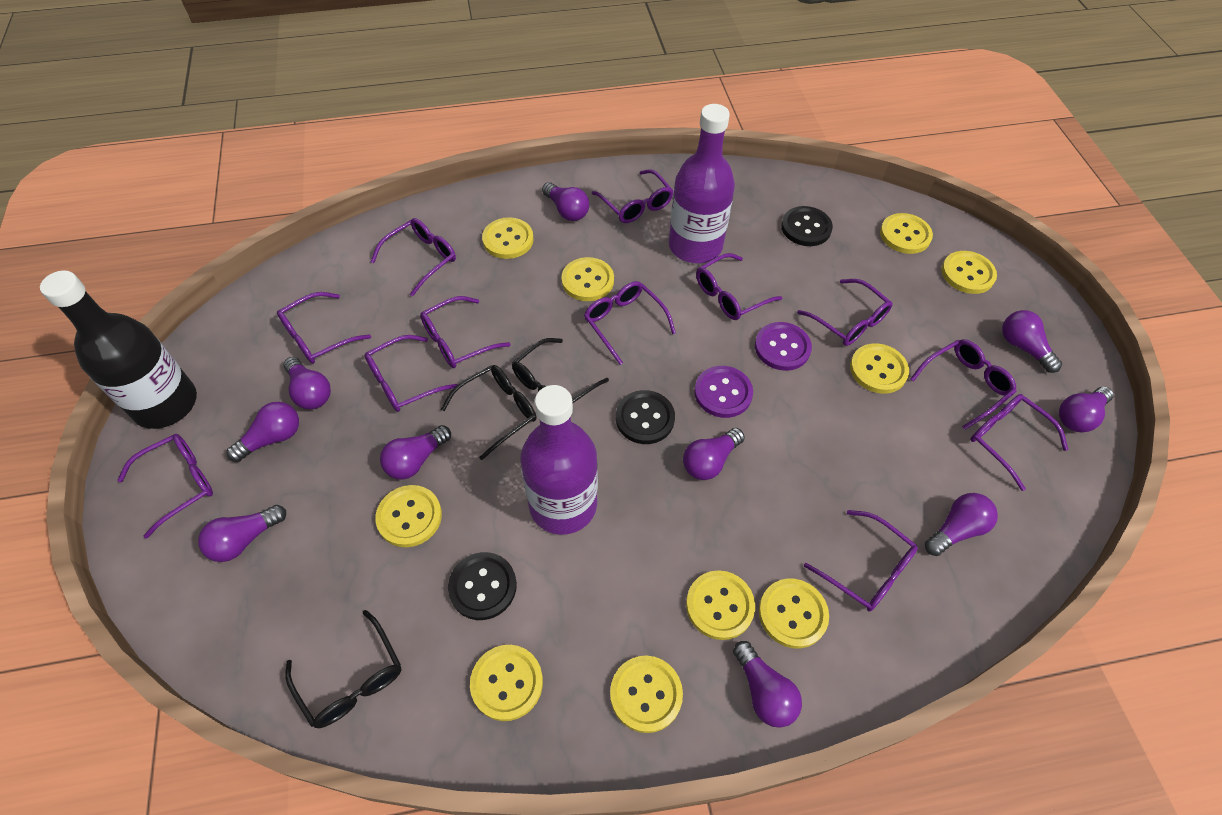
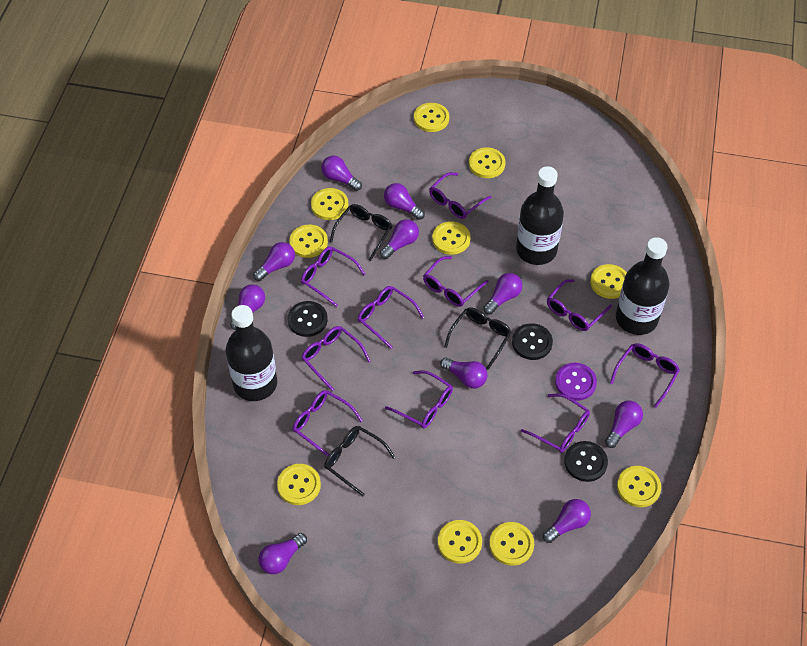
black bottle: [40,270,197,429] = 1 -> [226,305,277,401] [516,166,564,265] [616,237,670,335] = 3
purple bottle: [521,385,598,535] [669,104,735,263] = 2 -> none = 0
purple button: [694,366,753,418] [755,322,812,371] = 2 -> [555,363,597,401] = 1
purple glasses: [117,434,213,539] [277,292,371,364] [364,335,458,412] [371,218,456,296] [420,296,510,368] [584,281,676,365] [592,169,673,223] [696,253,783,320] [797,279,893,346] [804,510,918,612] [910,339,1017,430] [970,394,1069,491] = 12 -> [293,390,363,456] [301,246,366,307] [301,326,370,391] [358,286,424,349] [385,370,453,428] [423,256,488,307] [429,172,492,219] [521,394,590,453] [547,279,612,331] [610,343,680,408] = 10

